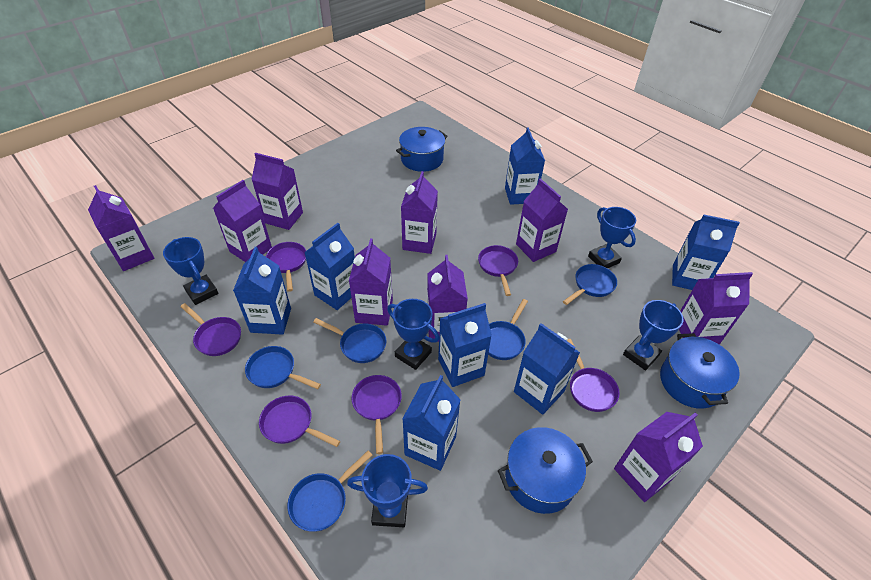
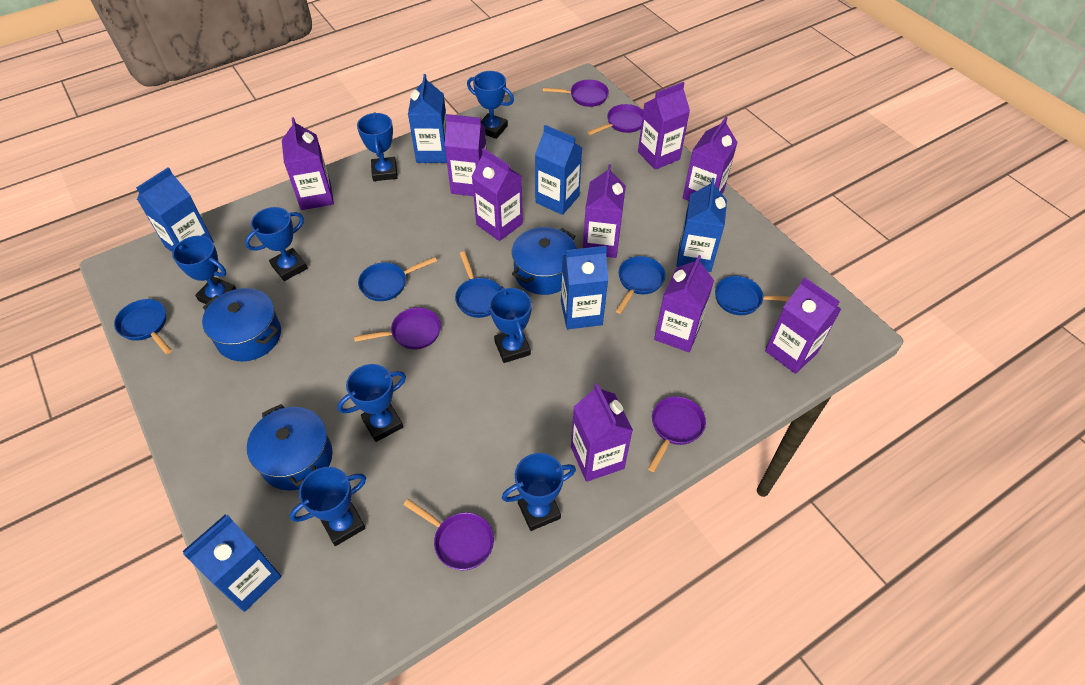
blue carton: [233,247,291,335] [304,223,355,310] [402,375,461,471] [438,303,492,387] [505,127,545,205] [514,323,580,415] [672,214,740,290] = 7 -> [136,167,214,252] [183,515,281,612] [408,74,447,163] [535,125,582,215] [561,246,608,329] [676,178,727,272] = 6
blue trophy: [163,237,219,305] [347,454,428,527] [387,299,439,370] [588,207,636,268] [623,300,684,370] = 5 -> [171,236,236,304] [245,207,308,281] [290,467,366,546] [338,364,406,442] [357,112,397,181] [467,71,514,139] [489,286,532,363] [502,453,576,531] = 8
purple pan: [180,303,241,356] [259,395,340,447] [266,242,306,292] [352,375,402,454] [478,245,518,296] [567,339,620,412] = 6 -> [354,307,441,349] [403,499,494,570] [543,80,609,107] [588,104,643,135] [648,396,706,472] = 5

